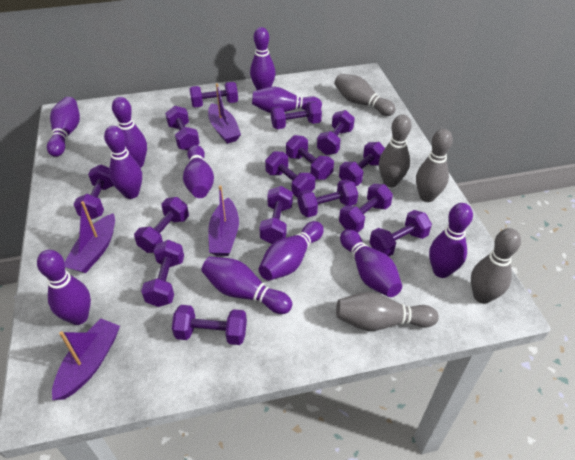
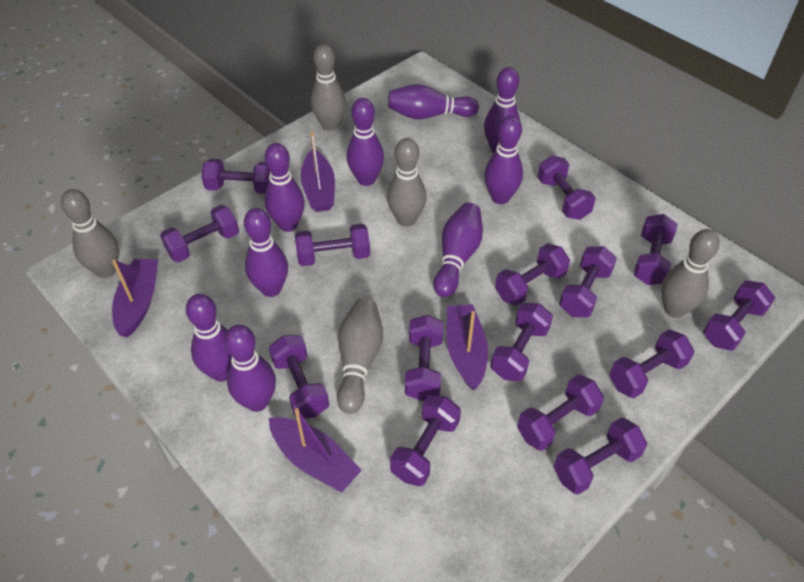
purple bowling pin: [37,250,91,325] [47,97,80,157] [104,126,142,199] [112,97,147,168] [183,145,214,198] [201,256,292,314] [250,27,276,90] [252,87,322,113] [258,221,324,281] [340,229,402,297] [429,203,473,278] = 11 -> [186,294,232,382] [224,325,276,412] [244,208,288,297] [264,143,305,232] [347,98,384,186] [388,84,479,119] [433,202,483,297] [484,67,520,153] [484,116,523,204] = 9

